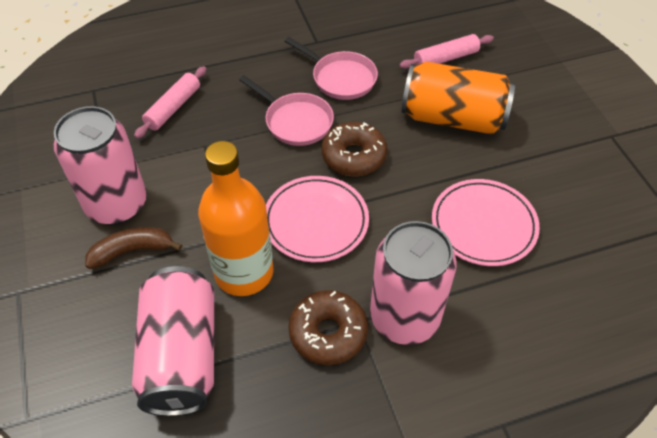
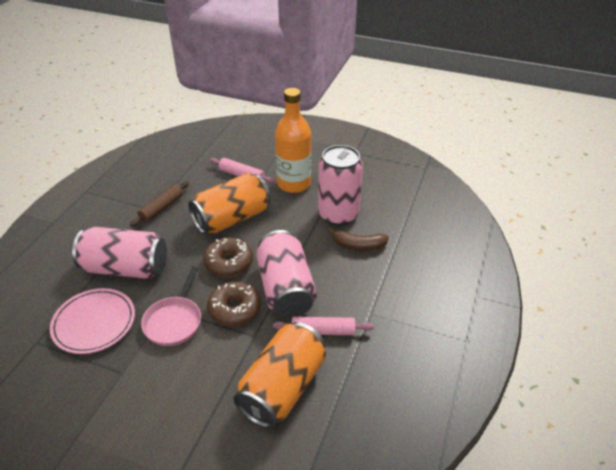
brown rolling pin: none = 0 -> [130,181,189,227] = 1
orange can: [402,62,515,135] = 1 -> [188,172,271,234] [233,322,326,428] = 2
pink pan: [239,75,334,146] [285,37,378,100] = 2 -> [141,266,201,346] = 1
pink plate: [266,176,369,262] [432,179,540,266] = 2 -> [50,288,135,354] = 1

